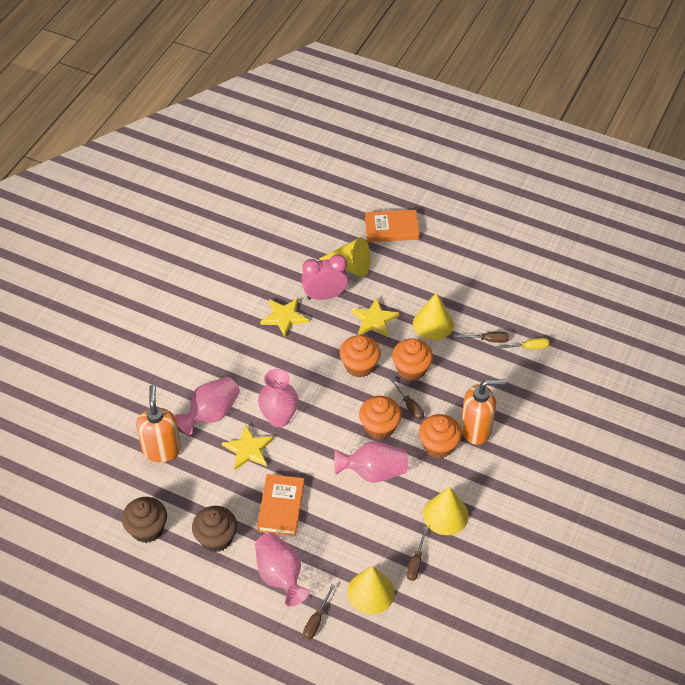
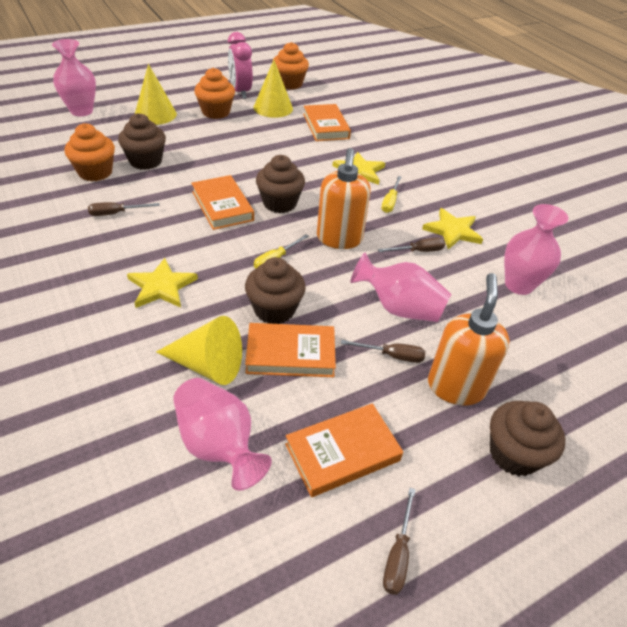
brown cupcake: [122,497,167,543] [192,506,237,552] = 2 -> [118,113,166,170] [245,257,306,324] [256,155,305,213] [490,401,565,476] = 4
orange book: [257,474,305,536] [365,210,420,242] = 2 -> [191,175,254,230] [245,323,336,377] [285,403,403,497] [303,104,351,141] = 4
orange cupcake: [339,335,381,378] [359,396,402,440] [392,338,433,381] [419,414,462,458] = 4 -> [64,123,115,181] [194,68,235,119] [273,42,309,90] = 3
yellow cone: [319,237,371,277] [348,566,395,614] [413,292,454,340] [423,487,469,535] = 4 -> [135,64,177,125] [156,316,242,385] [253,60,293,118] = 3
yellow screwdriver: [495,338,549,349] = 1 -> [254,234,309,269] [381,176,401,213] = 2

